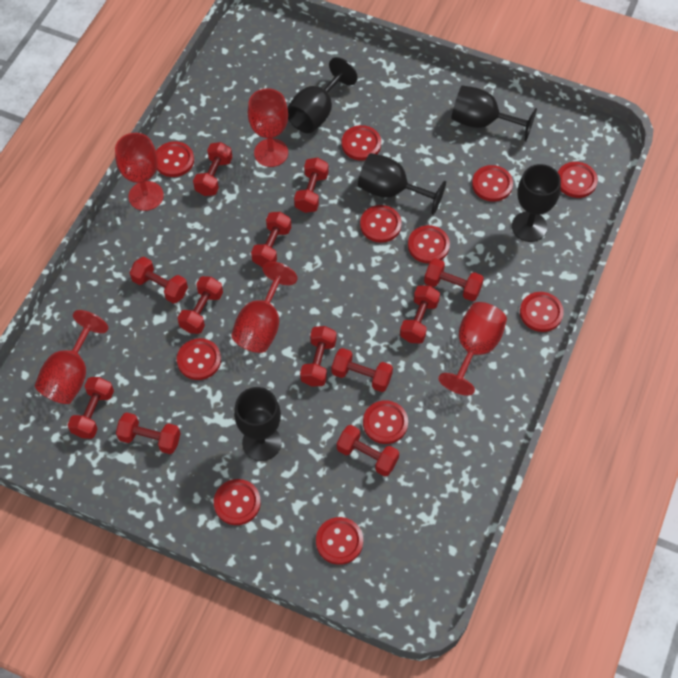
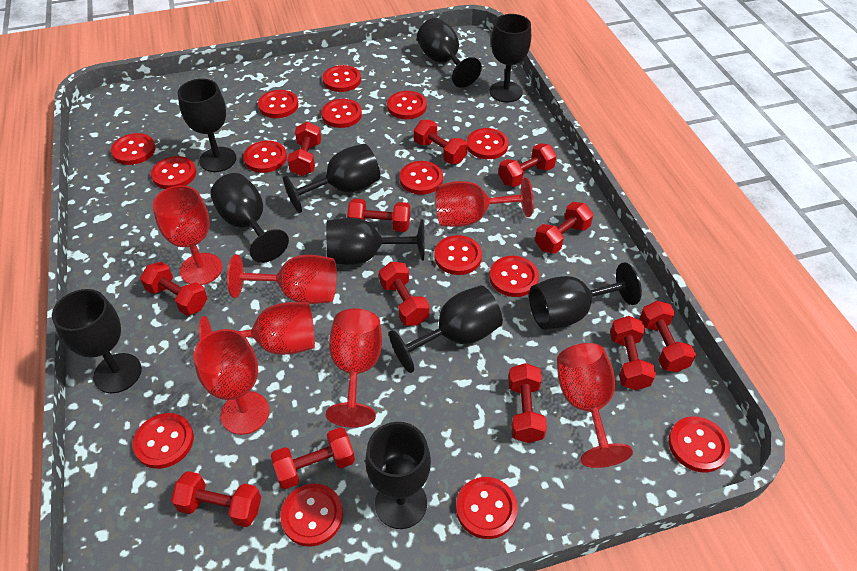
black goblet: [234,387,281,461] [287,57,358,133] [358,153,446,215] [451,85,537,142] [512,164,561,242] = 5 -> [52,289,142,393] [178,79,236,172] [210,173,289,263] [283,144,380,213] [326,218,425,265] [365,422,431,529] [389,285,503,373] [417,18,482,88] [489,14,531,102] [529,262,642,330] = 10
red button: [156,141,194,177] [177,338,221,380] [214,479,261,525] [316,517,363,565] [342,125,381,161] [360,205,402,243] [363,400,408,444] [408,225,450,264] [472,165,513,202] [520,292,564,332] [558,162,598,198] = 11 -> [111,133,155,165] [133,413,194,469] [151,156,196,189] [243,141,287,173] [258,90,298,118] [280,484,343,547] [321,99,362,128] [323,65,361,92] [387,91,427,119] [400,161,443,195] [434,235,482,275] [456,477,518,539] [467,128,508,159] [489,256,539,297] [669,416,730,473] = 15
red goblet: [35,310,108,404] [115,133,164,211] [231,262,297,353] [248,88,288,167] [438,302,507,396] = 5 -> [153,185,222,285] [194,329,269,435] [199,302,315,355] [227,255,337,304] [326,308,382,427] [435,178,534,227] [557,343,633,468] = 7

